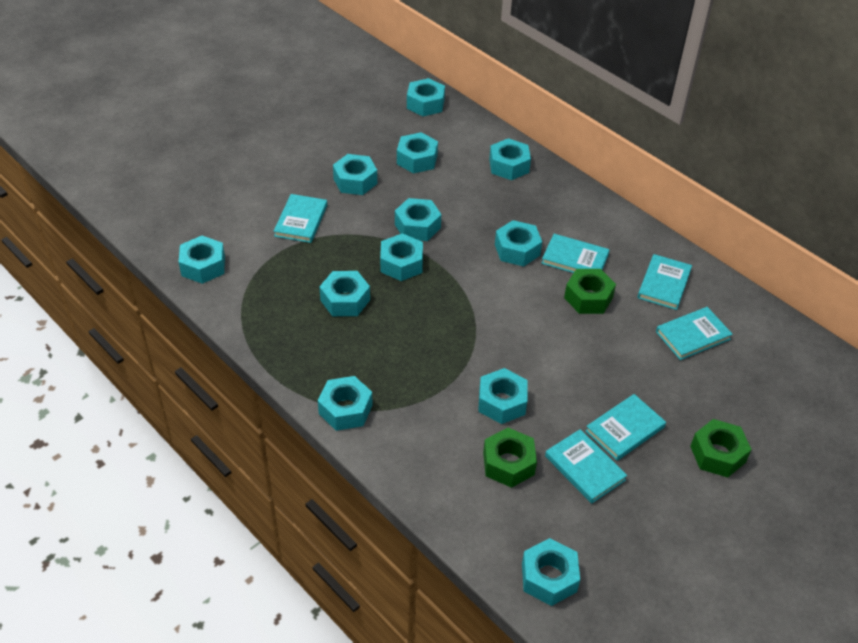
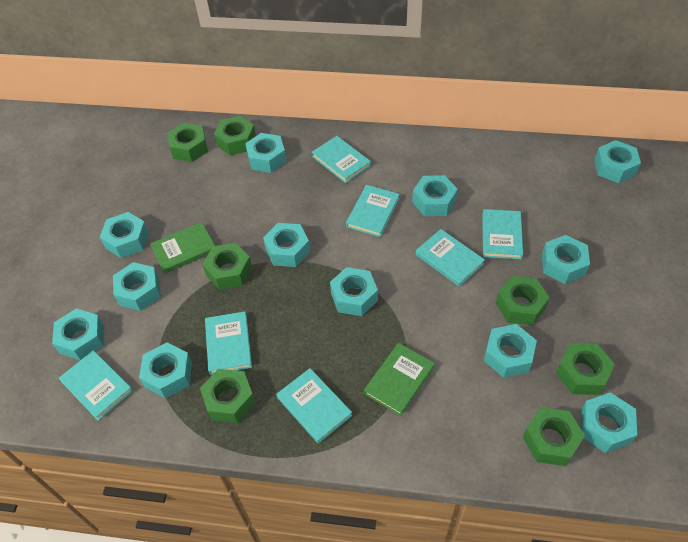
green book: none = 0 -> [150,222,215,274] [364,343,435,416] = 2
green nut: [483,428,537,488] [564,269,616,314] [690,419,752,477] = 3 -> [167,123,208,162] [200,369,255,423] [202,243,252,290] [214,116,256,156] [496,276,549,325] [523,407,585,466] [556,343,615,395] = 7
turquoise book: [274,194,327,243] [542,234,610,273] [545,429,627,504] [586,394,666,461] [638,254,692,310] [656,307,733,360] = 6 -> [58,350,133,421] [205,311,252,375] [276,368,352,444] [312,136,371,183] [346,185,400,237] [416,229,485,287] [482,209,523,259] = 7

